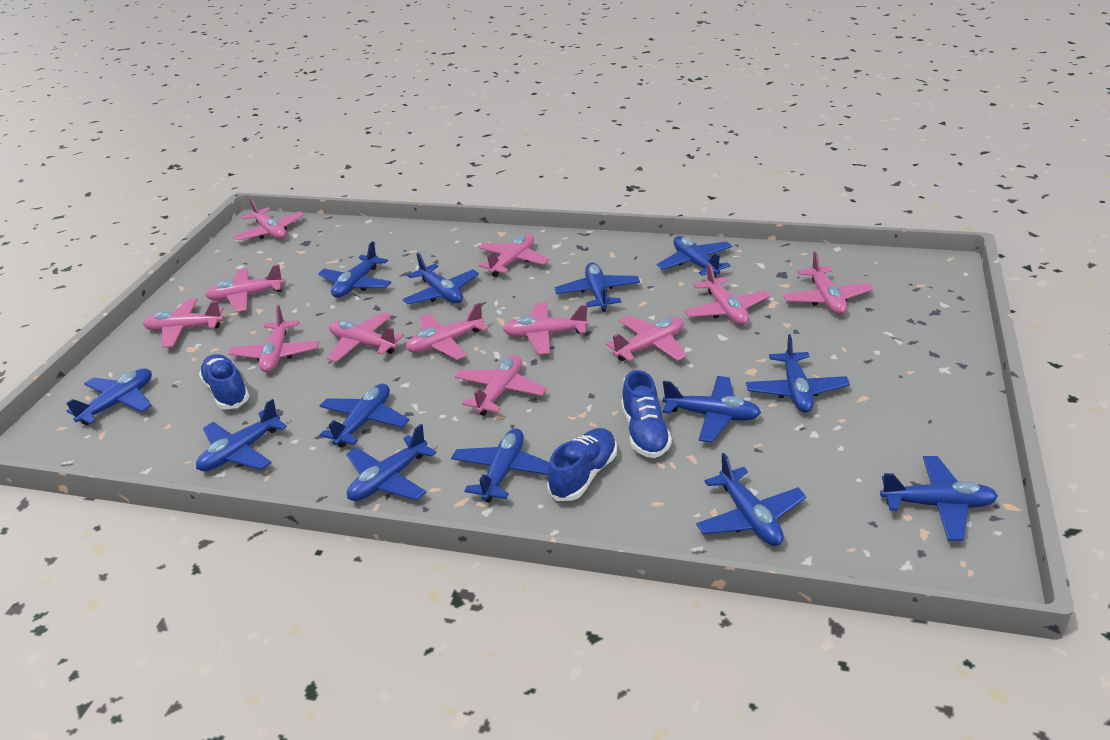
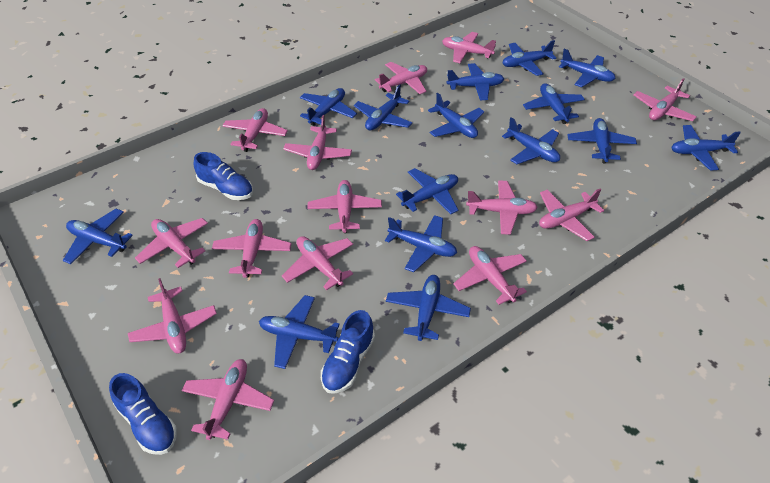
blue plane: [66,369,152,425] [196,399,287,471] [318,241,391,298] [320,384,409,447] [347,424,436,501] [402,253,479,304] [451,428,549,502] [555,263,640,312] [657,236,732,278] [663,376,761,443] [696,453,806,546] [746,334,850,413] [880,456,998,541] = 13 -> [63,209,133,264] [259,295,340,369] [300,88,357,126] [354,84,412,130] [385,215,457,272] [386,275,471,341] [396,168,458,214] [428,93,484,138] [447,63,504,101] [502,117,560,164] [503,40,556,76] [523,83,585,124] [559,49,616,87] [568,118,637,163] [671,125,741,171] = 15
pink plane: [143,298,224,348] [205,265,284,312] [228,305,319,372] [234,198,305,241] [327,312,404,362] [406,302,488,360] [455,355,547,416] [478,234,549,277] [503,302,589,355] [606,315,687,361] [684,264,770,325] [783,251,873,314] = 12 -> [128,278,217,354] [135,218,208,268] [182,359,274,440] [212,219,292,278] [222,108,288,152] [282,236,353,290] [283,115,352,170] [307,180,382,233] [375,62,427,94] [442,32,496,63] [453,246,527,305] [466,180,538,235] [539,189,605,241] [634,78,696,121] = 14

